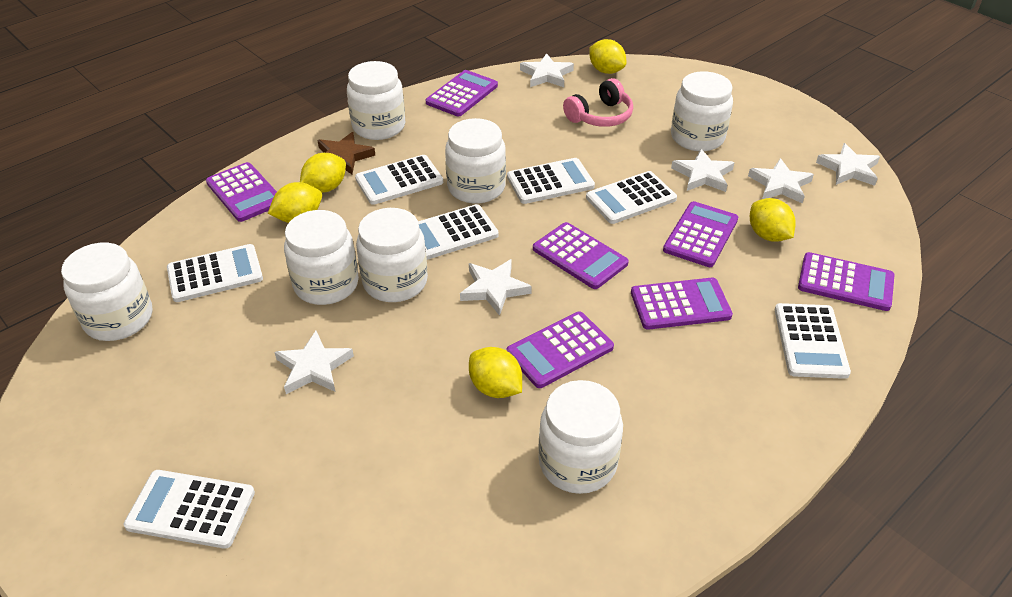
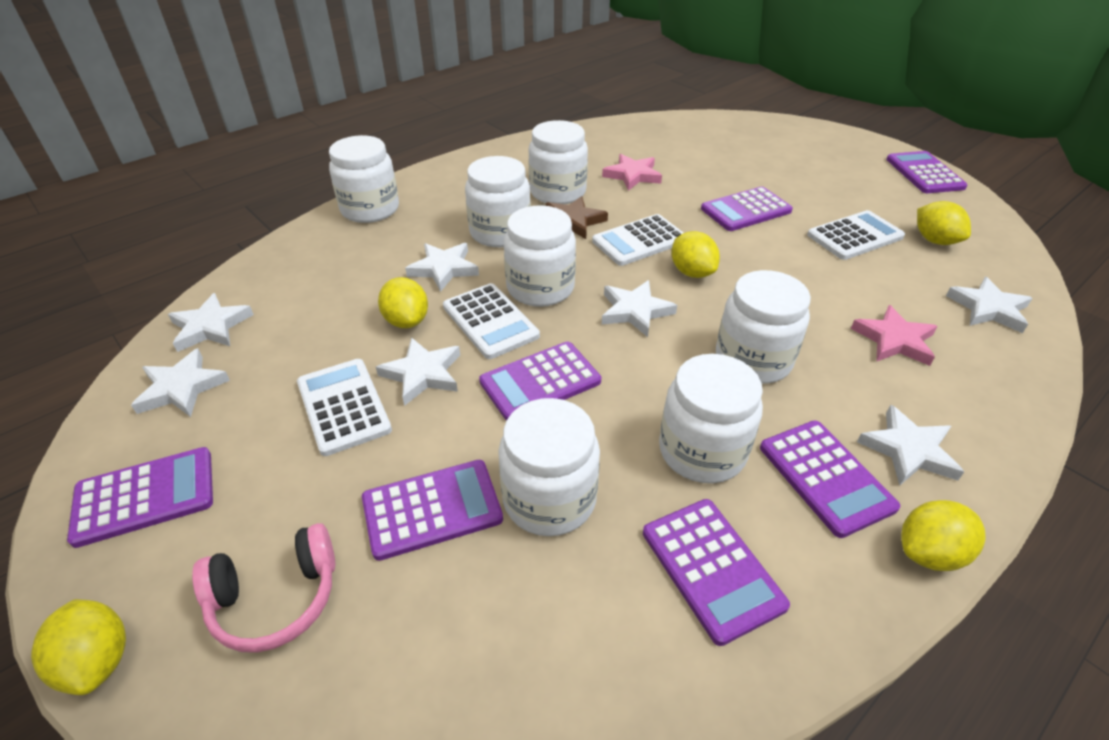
pink star: none = 0 -> [602,154,662,191] [851,305,938,366] = 2
white calculator: [124,470,255,549] [167,244,263,302] [355,155,443,205] [418,204,499,260] [507,158,595,204] [586,171,677,224] [775,303,851,379] = 7 -> [297,359,392,456] [443,283,540,359] [592,214,684,266] [807,210,905,260] = 4
white star: [274,331,354,394] [460,259,532,316] [520,53,574,87] [671,149,734,192] [748,158,814,204] [816,143,880,186] = 6 -> [131,348,230,417] [168,293,254,352] [376,337,460,406] [405,243,479,292] [602,280,677,337] [857,405,964,485] [946,277,1033,333] = 7

